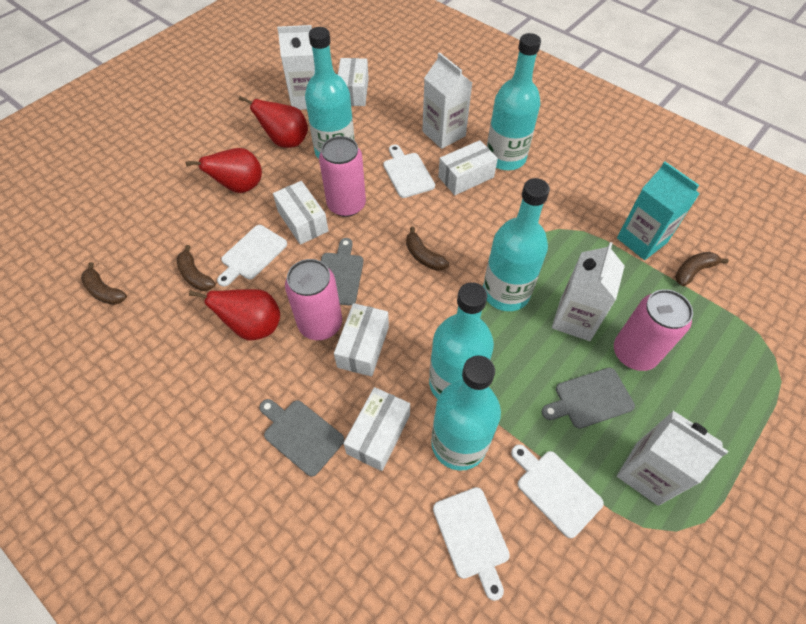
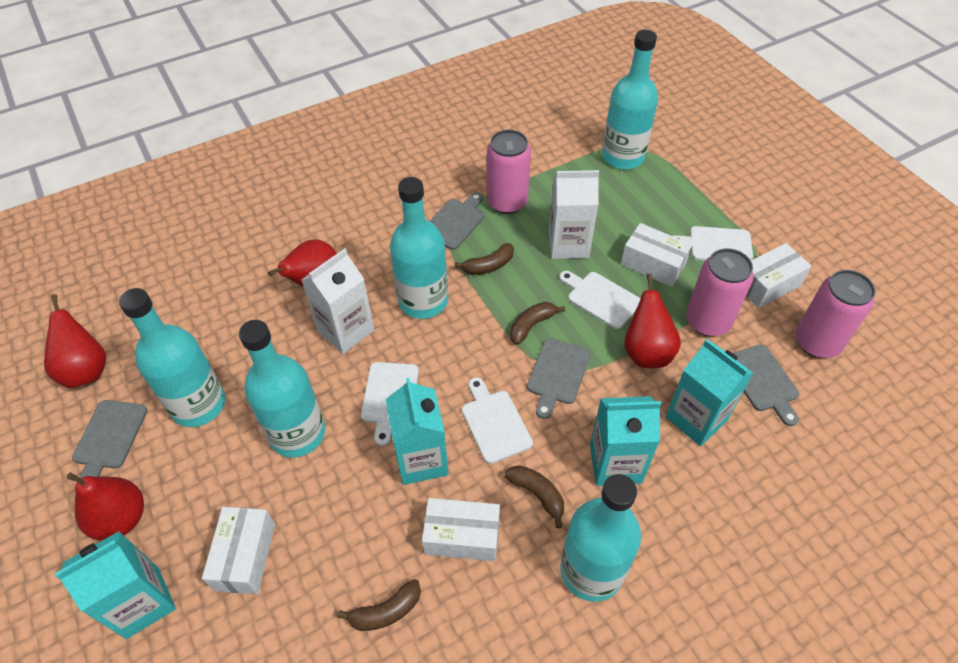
grey cutting board: [259,399,344,477] [321,238,363,306] [542,368,635,429] = 3 -> [72,400,147,479] [430,192,484,250] [527,338,591,419] [733,344,799,426] = 4
red pear: [186,148,262,193] [189,289,280,340] [239,96,308,148] = 3 -> [44,294,106,388] [67,472,144,541] [268,239,337,287] [624,273,681,368] = 4
turquoise carton: [617,162,699,260] = 1 -> [55,531,176,639] [386,378,449,485] [590,396,661,486] [666,339,753,446] = 4
white box: [273,181,329,245] [334,303,389,377] [338,58,369,106] [343,387,410,471] [438,140,498,195] = 5 -> [202,507,275,594] [422,498,500,561] [621,223,692,287] [746,243,812,308] = 4
white carton: [277,25,315,110] [422,52,472,149] [552,242,625,341] [617,411,728,506] = 4 -> [301,249,374,354] [548,170,599,259] = 2

